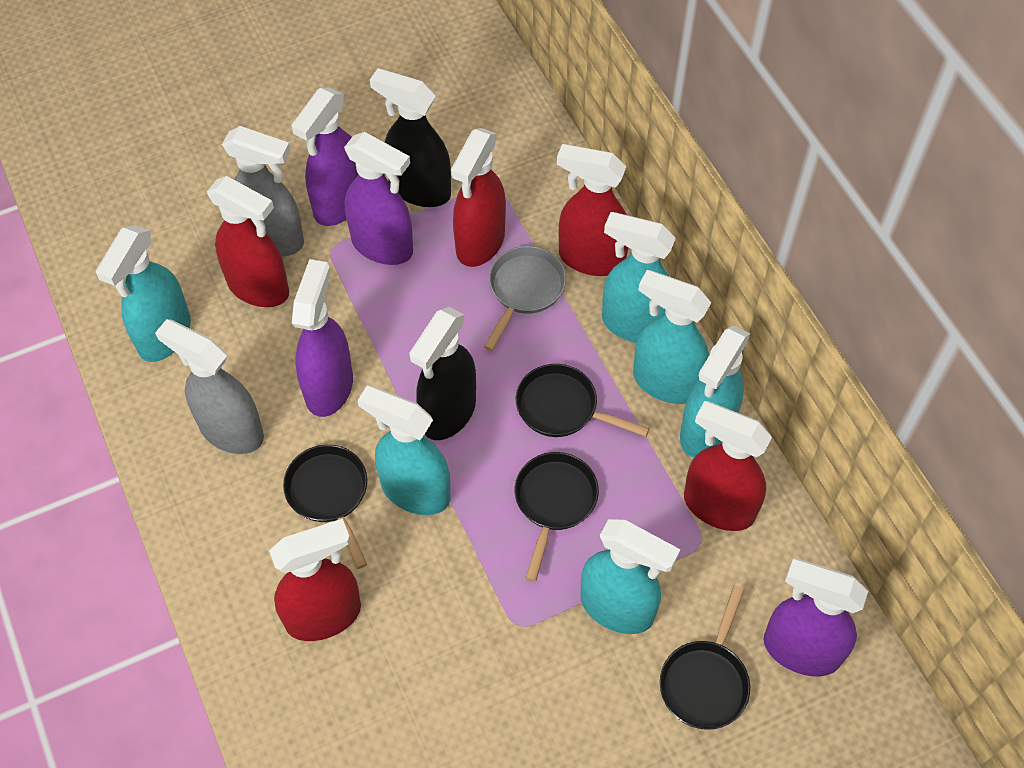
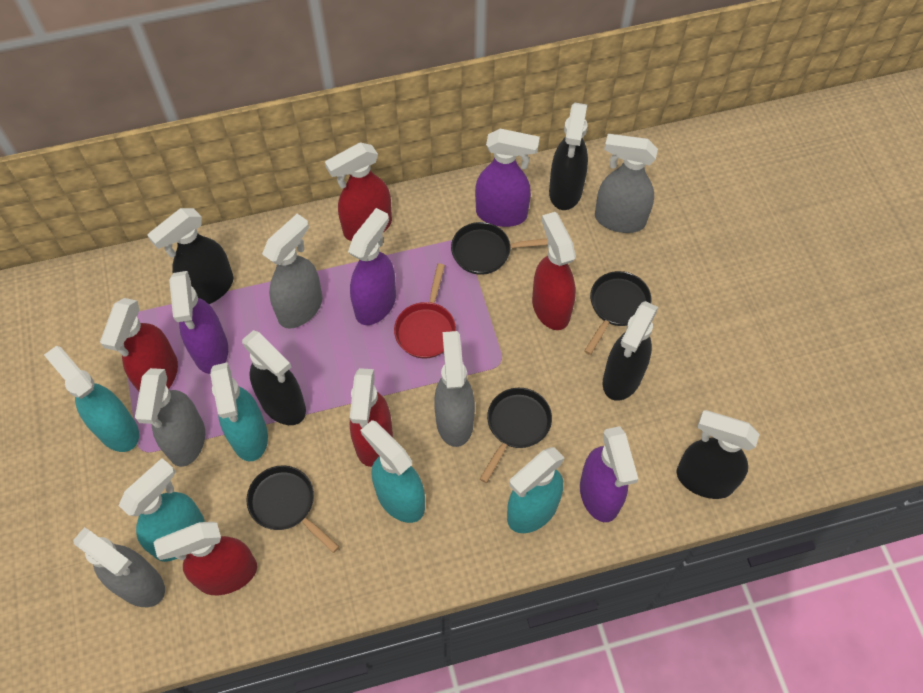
black spray bottle: [370,68,451,207] [409,307,476,440] = 2 -> [147,208,233,304] [242,330,306,425] [549,103,588,210] [603,301,658,401] [676,410,760,499] = 5
grey pan: [484,246,566,351] = 1 -> none = 0
grey spray bottle: [155,319,264,454] [222,126,304,257] = 2 -> [73,527,165,607] [135,368,205,467] [262,214,322,329] [434,331,475,447] [595,134,658,233] = 5
red pan: none = 0 -> [394,264,456,358] = 1
turquoise spray bottle: [96,225,191,362] [358,385,450,515] [581,519,680,634] [602,212,676,343] [633,270,711,404] [680,326,750,457] = 6 -> [44,346,139,452] [118,458,204,562] [210,362,268,461] [360,420,425,523] [507,447,565,533] = 5

